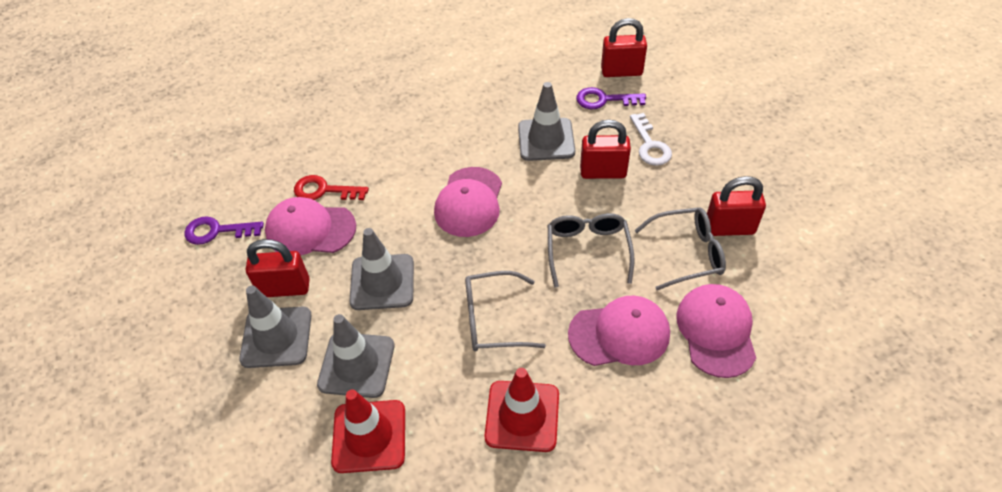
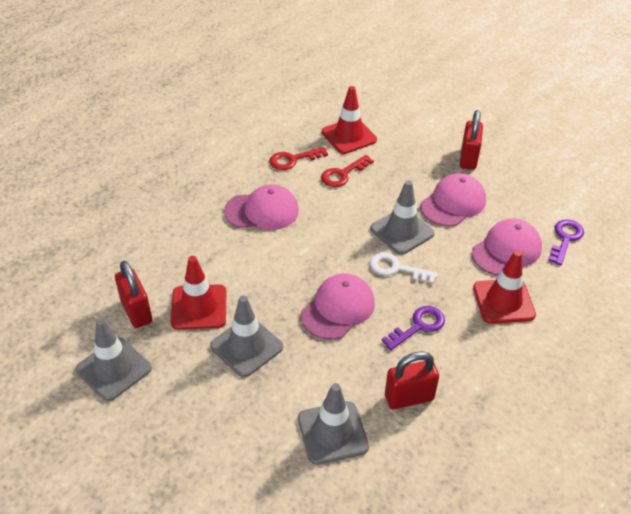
grey glasses: [465,271,546,351] [548,213,634,288] [634,207,726,290] = 3 -> none = 0
red key: [294,175,369,200] = 1 -> [269,147,328,170] [321,155,374,187] = 2
red padlock: [246,239,310,297] [580,119,631,179] [601,18,647,77] [707,176,766,236] = 4 -> [115,261,152,328] [385,351,439,409] [460,110,483,170] = 3
red traffic cone: [331,390,405,473] [484,368,559,452] = 2 -> [171,256,226,330] [322,86,377,154] [473,250,536,324] = 3

